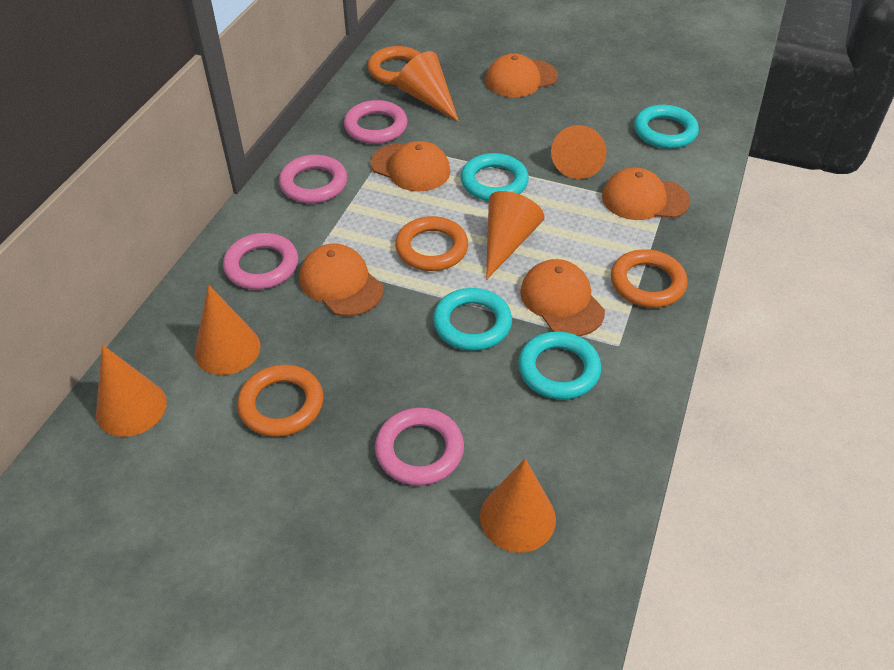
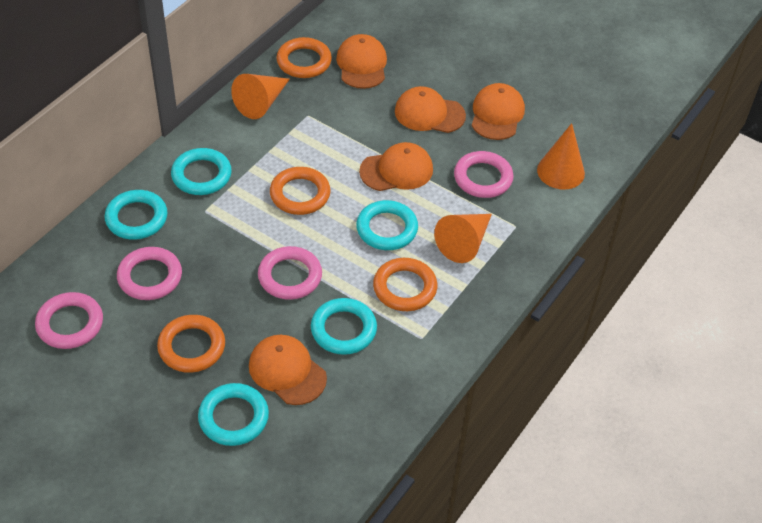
orange cone: [96,345,167,437] [194,285,261,375] [397,51,459,122] [480,459,556,553] [486,191,544,280] [551,125,607,179] = 6 -> [231,74,290,119] [434,214,492,263] [537,123,585,190] = 3
turquoise ring: [433,288,512,351] [461,153,529,201] [518,331,601,400] [634,105,699,149] = 4 -> [105,190,168,240] [171,148,232,195] [198,383,269,446] [311,298,377,355] [356,200,418,250] = 5

